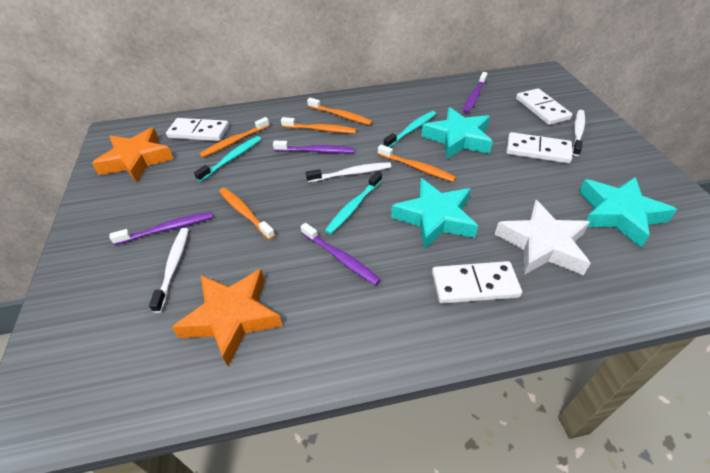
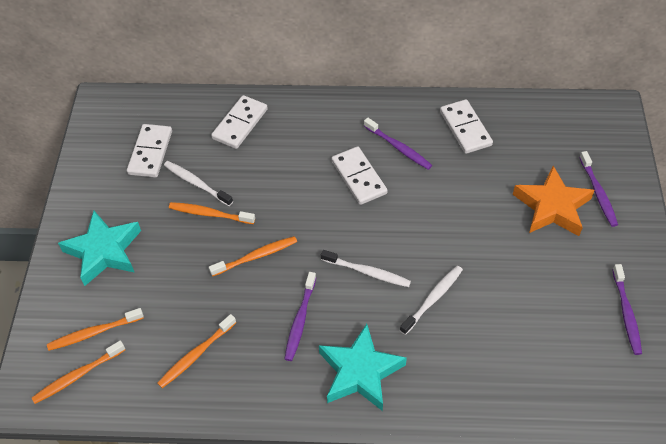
orange star: [92,127,174,183] [172,269,283,366] = 2 -> [513,166,595,236] = 1
turquoise star: [391,178,478,250] [421,107,493,159] [579,177,677,248] = 3 -> [58,211,141,286] [319,324,407,411] = 2
turquoise toothbrush: [194,136,261,182] [325,171,382,234] [384,111,436,147] = 3 -> none = 0
white star: [495,200,591,276] = 1 -> none = 0

